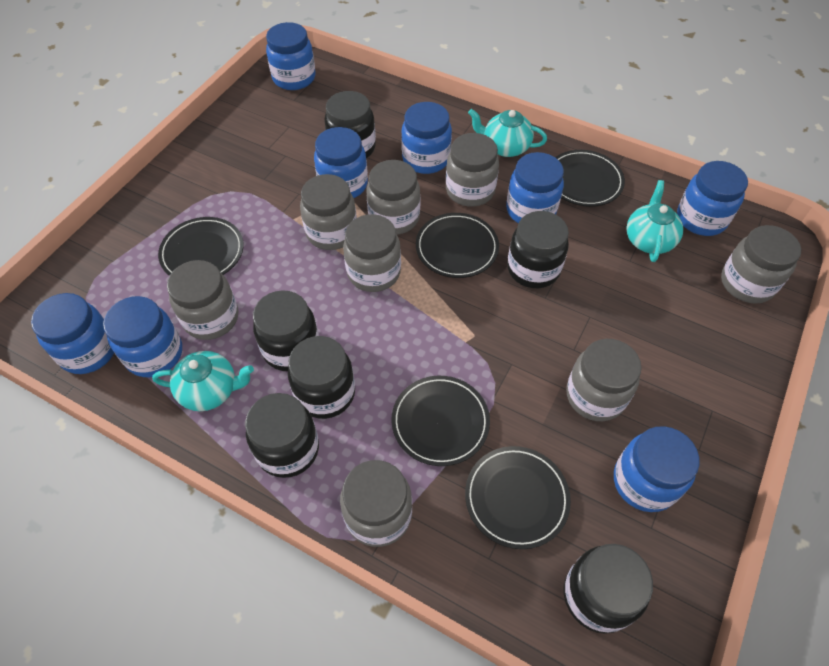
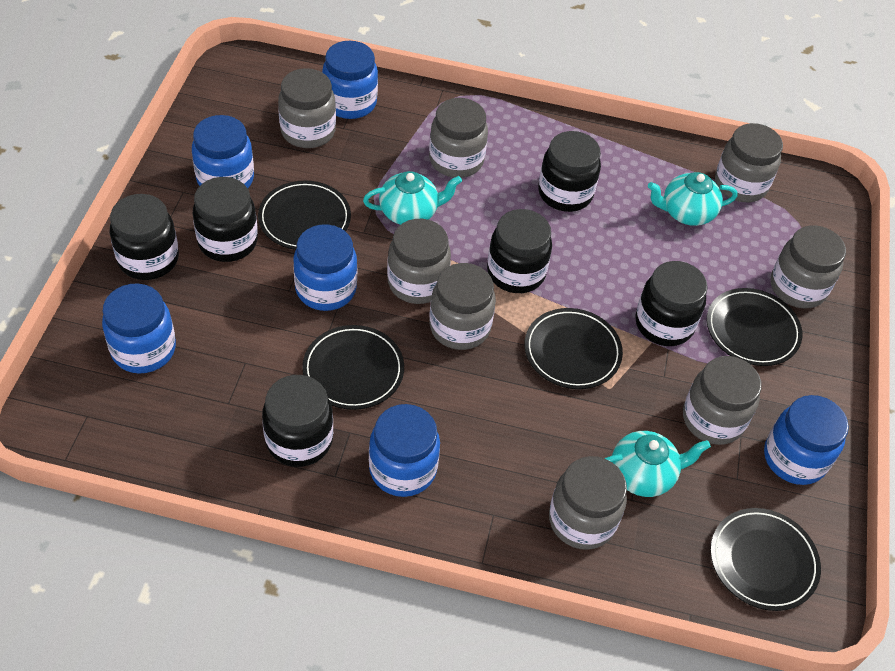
blue jar: [31,293,114,374] [103,296,182,377] [266,22,315,90] [314,127,368,198] [401,102,452,174] [506,152,564,223] [614,426,700,512] [677,161,748,236] = 8 -> [102,284,176,373] [192,115,254,189] [293,224,357,311] [322,41,378,119] [369,404,440,497] [764,395,849,485] = 6

